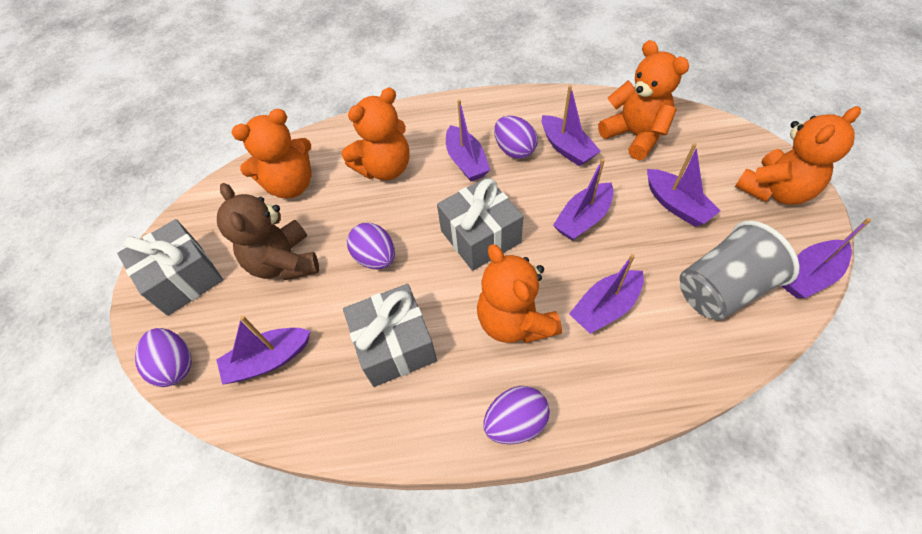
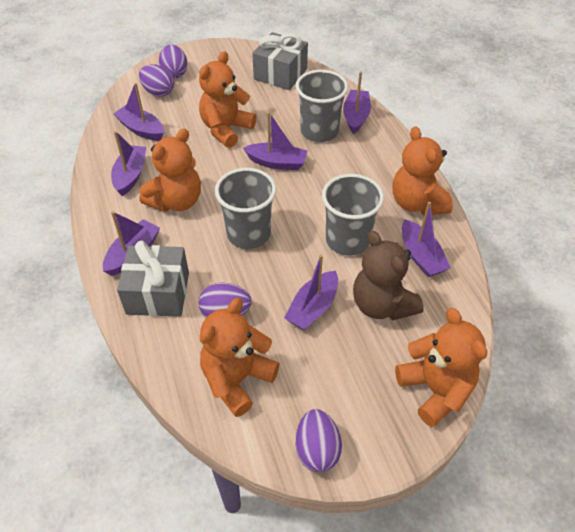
grey cup: [680,221,800,320] = 1 -> [215,168,276,249] [296,70,348,142] [322,174,384,256] = 3
grey gift: [117,219,223,316] [343,284,437,387] [437,177,524,271] = 3 -> [117,241,189,317] [252,32,308,90] = 2

